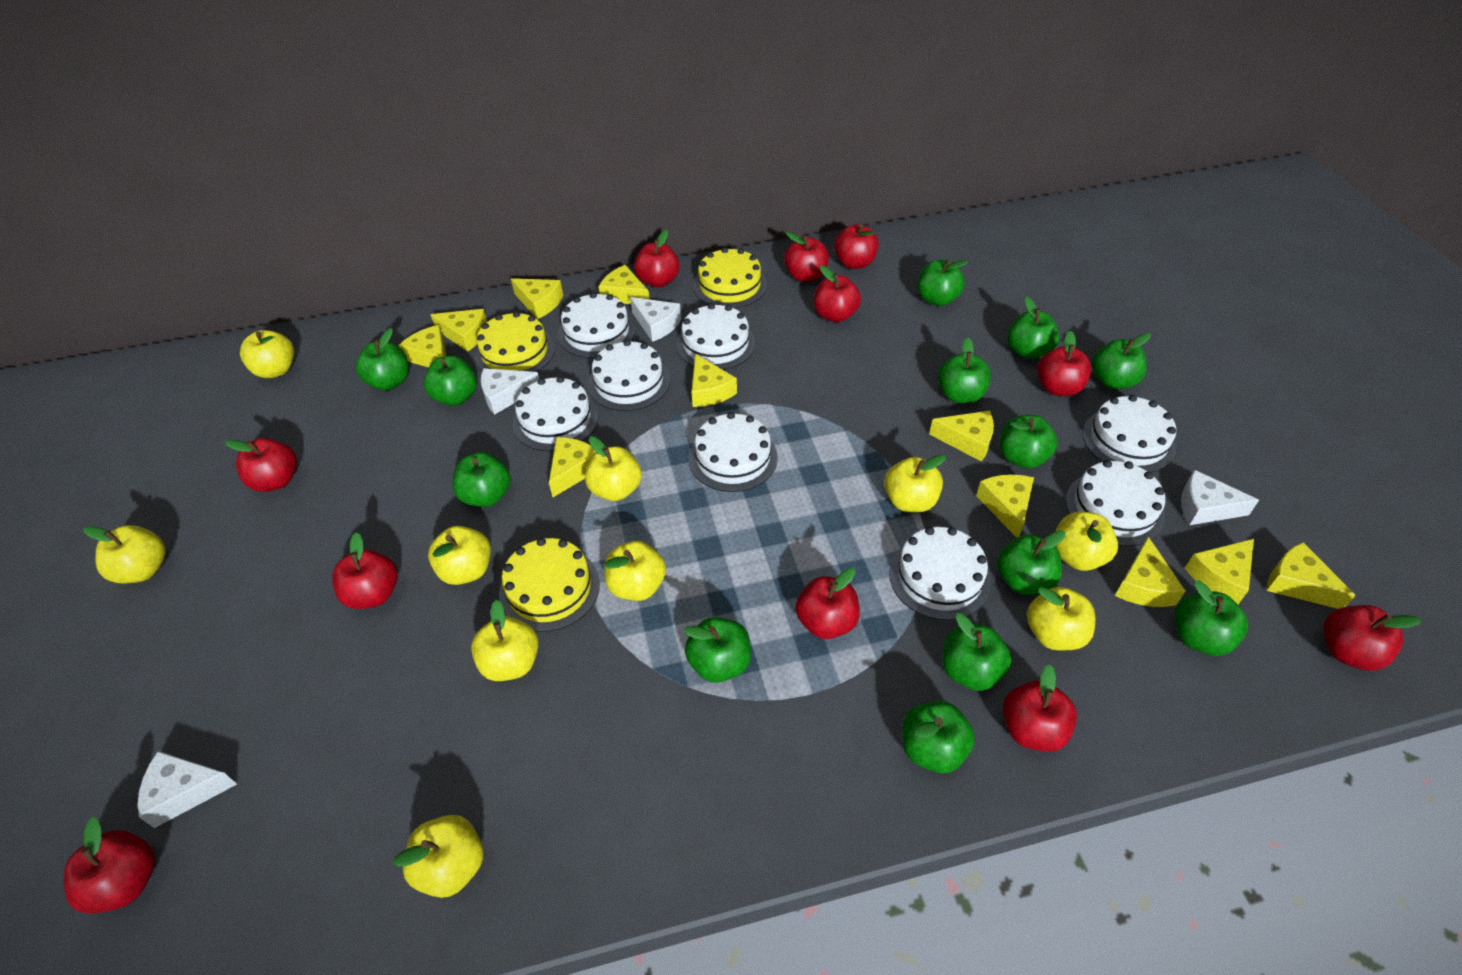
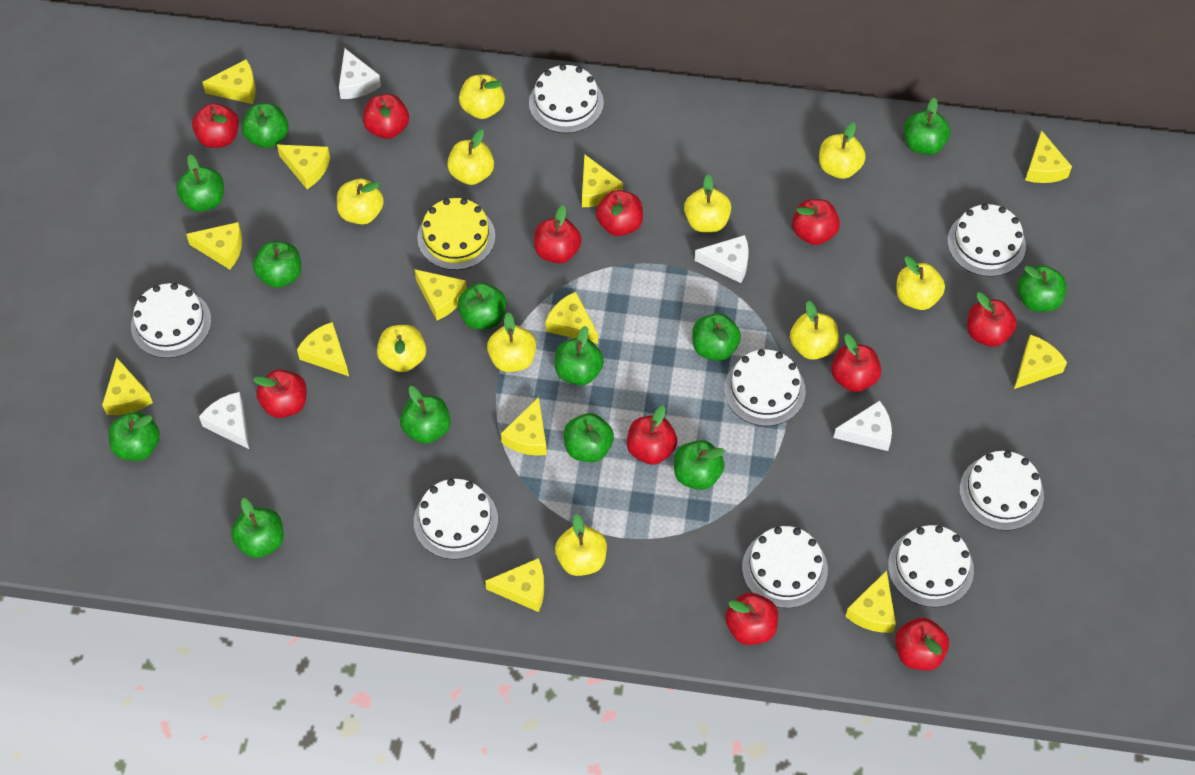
yellow cake: [475,311,555,372] [499,538,600,632] [693,247,767,308] = 3 -> [417,198,495,270] = 1
yellow cheese: [398,325,447,368] [430,309,487,352] [511,278,563,319] [549,437,596,497] [599,265,649,304] [692,354,737,407] [929,411,994,462] [976,474,1034,538] [1115,536,1185,607] [1185,539,1254,604] [1267,542,1356,609] = 11 -> [102,358,153,415] [186,222,242,269] [202,60,256,104] [277,145,330,189] [297,322,349,376] [414,269,467,320] [485,558,544,612] [501,397,547,456] [546,292,598,344] [582,154,623,207] [845,570,896,633] [1014,334,1067,389] [1025,130,1072,183] = 13

